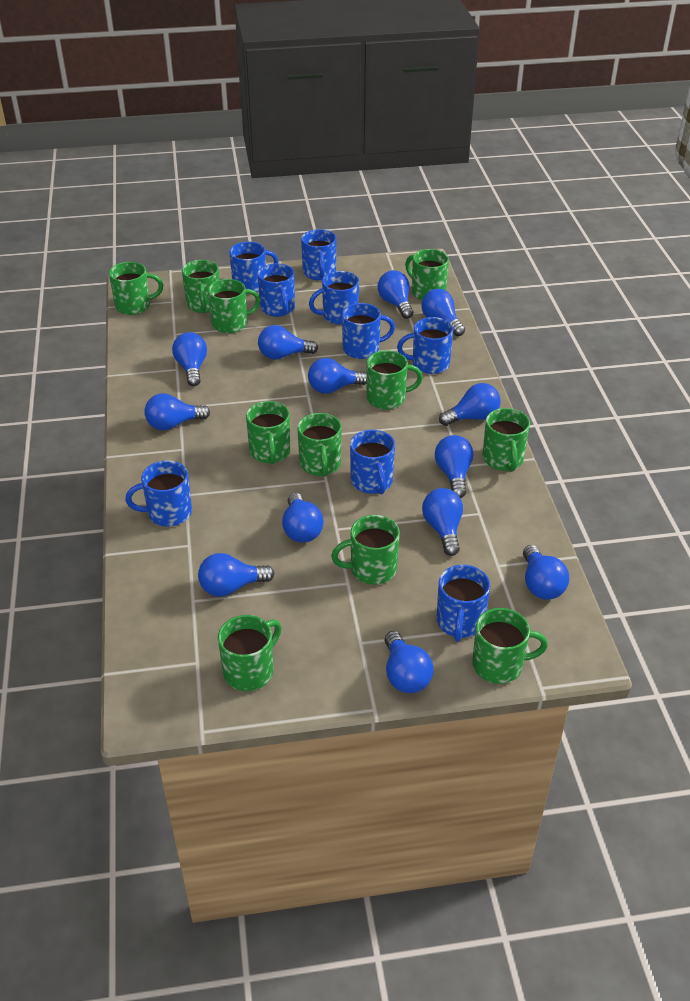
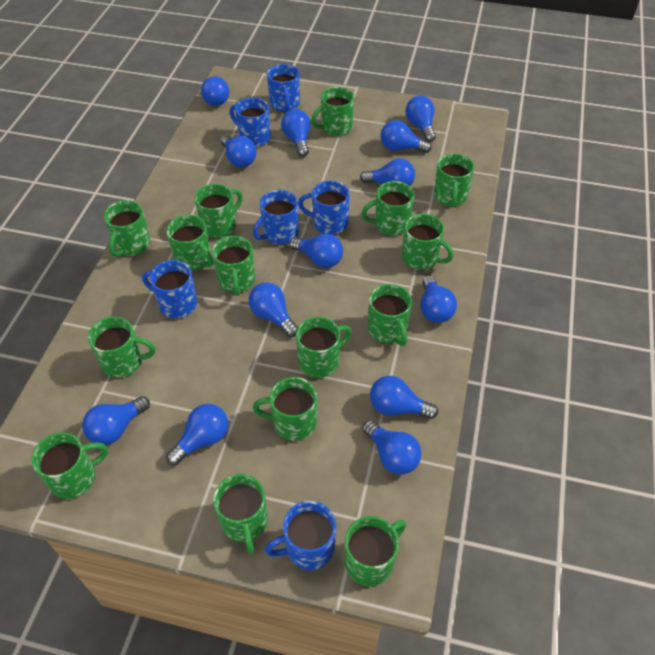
blue mug: [125,460,192,527] [229,242,278,292] [257,263,295,317] [301,229,336,280] [309,271,359,325] [342,303,395,359] [350,430,395,494] [397,317,453,374] [437,565,490,642] = 9 -> [142,260,197,318] [230,97,271,147] [253,190,299,244] [265,501,336,570] [267,64,300,112] [298,180,350,235] = 6
green mug: [109,262,163,315] [182,260,220,313] [208,279,260,333] [218,615,281,691] [246,401,290,464] [297,413,342,477] [331,515,400,585] [366,351,423,409] [405,249,449,300] [472,608,548,684] [482,408,530,472] = 11 -> [31,432,108,499] [88,317,155,378] [104,200,151,257] [166,215,213,271] [195,184,243,238] [212,236,255,296] [213,474,268,554] [253,377,317,441] [296,317,352,378] [311,87,354,136] [345,516,406,586] [361,181,414,235] [368,284,412,346] [402,214,453,270] [434,153,474,208] = 15

